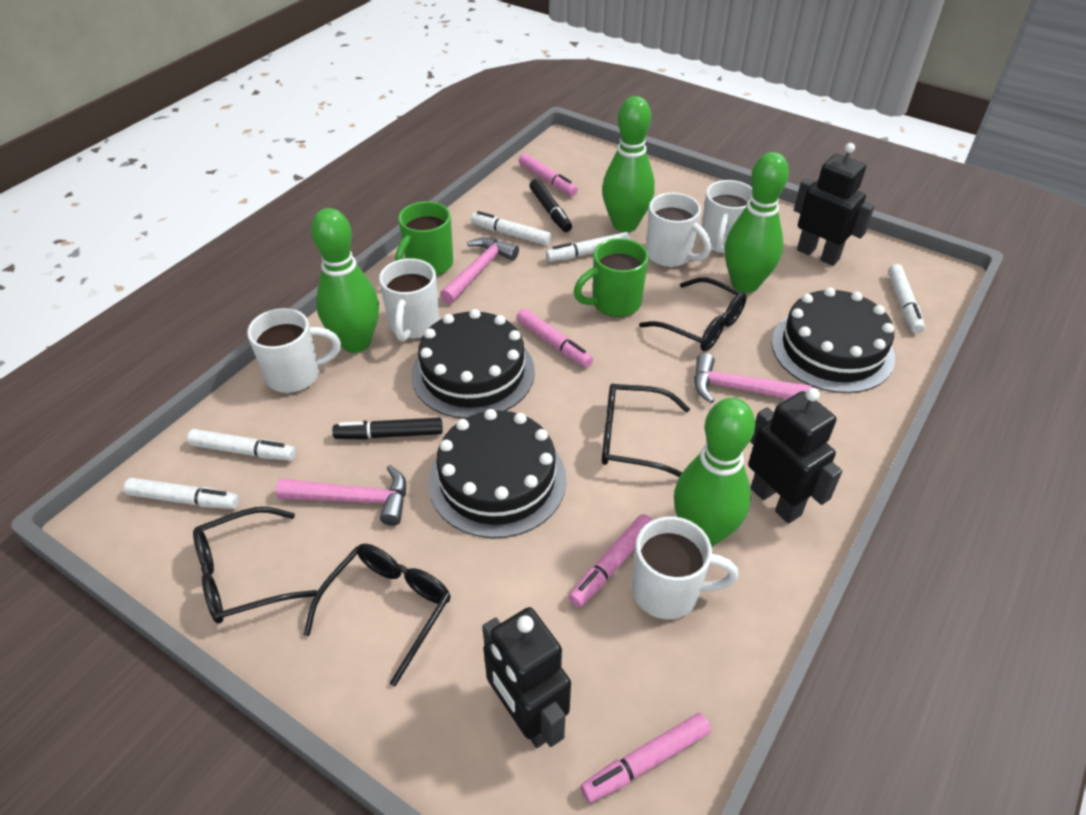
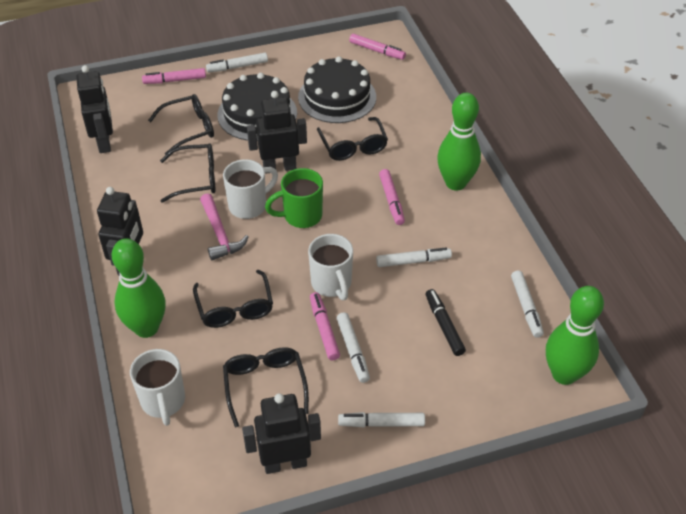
black cake: [411,309,535,419] [428,409,567,538] [771,287,895,393] = 3 -> [218,73,297,141] [298,56,376,123] = 2
black glasses: [193,507,317,623] [304,544,451,686] [602,384,690,477] [639,277,747,351] = 4 -> [148,94,214,155] [160,143,216,203] [193,270,273,328] [223,347,309,427] [317,117,388,161] = 5
black marker: [332,418,443,440] [529,179,572,232] = 2 -> [426,289,466,356] = 1
black robot: [482,607,571,748] [748,388,842,524] [794,143,875,266] = 3 -> [76,65,113,153] [97,187,143,276] [242,393,321,474] [247,91,307,174] = 4
green bowling pin: [311,208,379,353] [602,96,655,232] [674,398,755,547] [725,152,789,293] = 4 -> [112,238,166,338] [437,93,481,191] [546,286,604,385] = 3
green mug: [395,201,453,276] [574,238,649,317] = 2 -> [265,168,323,228] = 1
pink hammer: [276,465,406,526] [440,237,519,304] [694,353,812,403] = 3 -> [200,193,249,260] = 1
white mug: [247,308,341,393] [379,258,439,342] [632,516,739,619] [646,193,711,267] [700,180,752,254] = 5 -> [130,349,185,426] [223,159,278,219] [308,234,353,300] = 3

